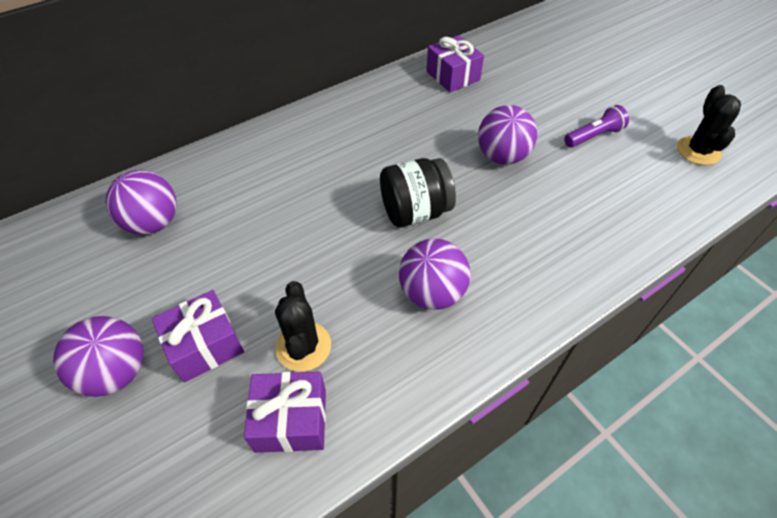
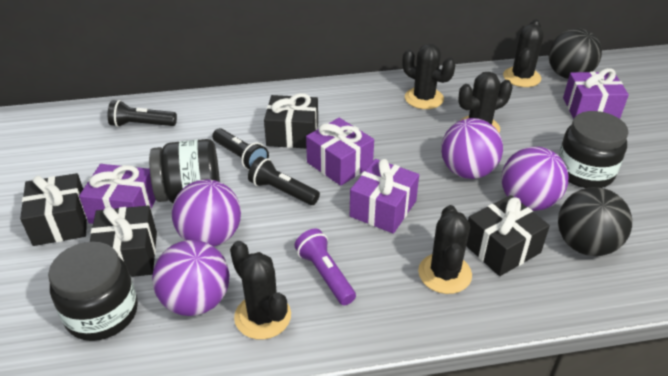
black ball: none = 0 -> [549,28,602,79] [558,187,632,256] = 2
black cactus: [275,281,331,372] [677,85,741,165] = 2 -> [230,241,291,339] [403,44,455,109] [418,205,472,294] [458,72,512,132] [503,20,543,87] = 5
black flashlight: none = 0 -> [108,100,177,127] [212,128,269,170] [248,157,320,205] = 3
black gift: none = 0 -> [20,173,87,246] [90,205,157,277] [264,93,318,148] [466,195,550,276] = 4
black jar: [380,158,456,227] = 1 -> [48,242,138,341] [149,139,220,203] [558,111,628,188] = 3
purple gift: [152,290,244,383] [244,372,326,453] [426,35,484,92] = 3 -> [79,164,156,224] [306,118,374,186] [350,159,419,234] [563,68,629,119] = 4

